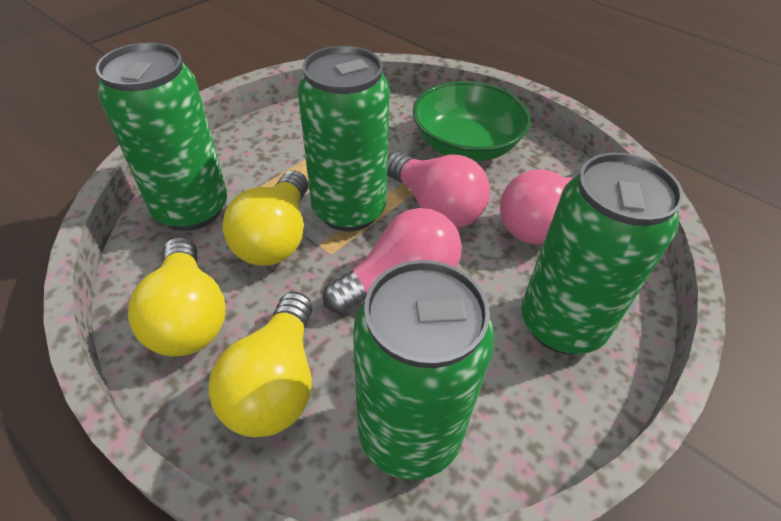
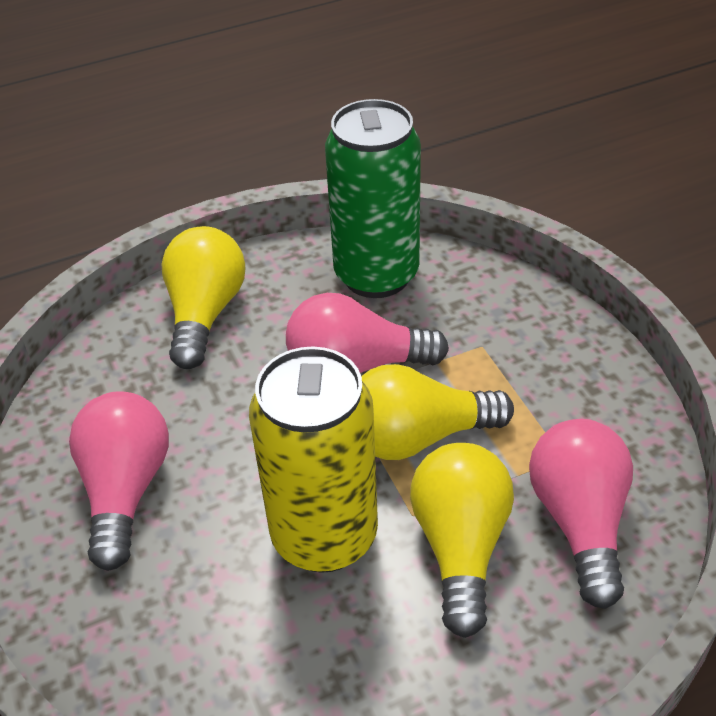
green bowl: [413,81,531,161] = 1 -> none = 0
green can: [96,42,227,231] [298,46,390,232] [353,260,495,480] [521,153,684,354] = 4 -> [325,99,421,298] = 1
yellow can: none = 0 -> [249,347,378,573] = 1

